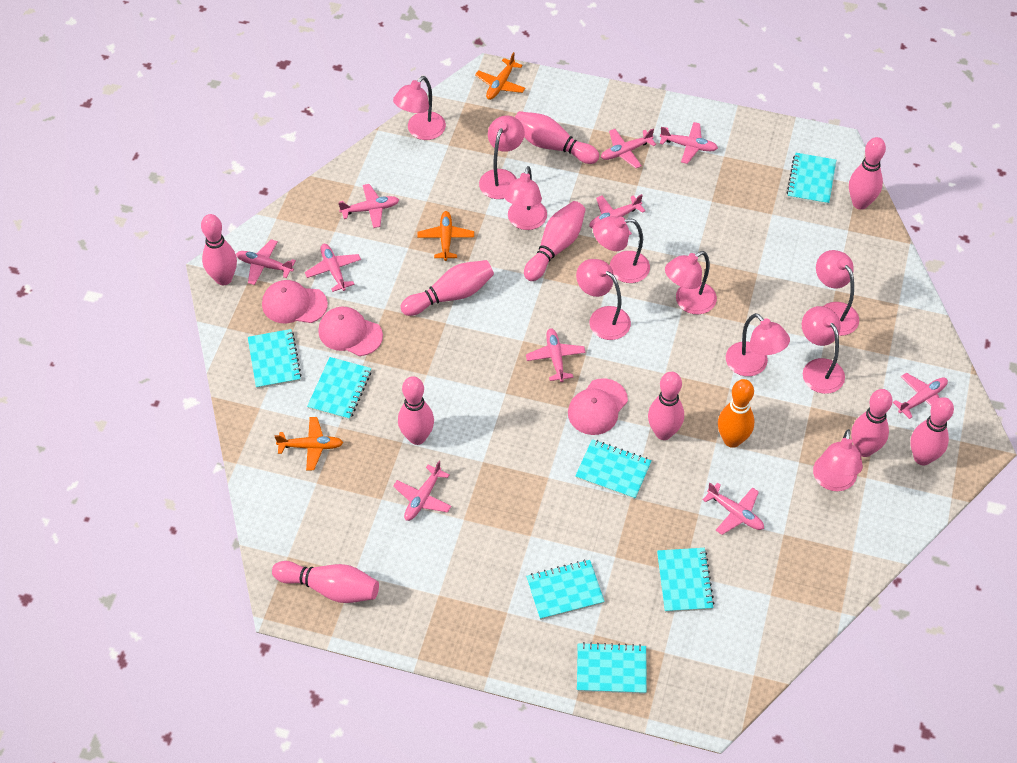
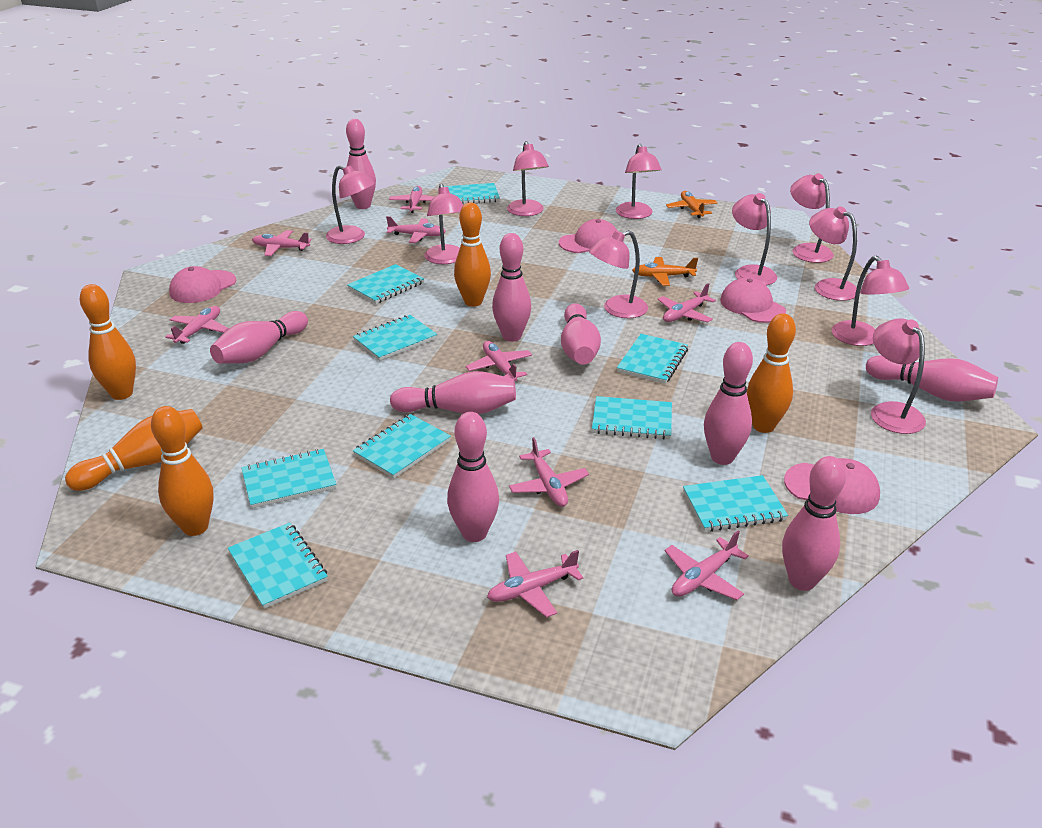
orange bowling pin: [718,379,755,448] = 1 -> [65,409,203,491] [80,284,136,400] [151,406,214,536] [454,203,491,307] [747,313,796,433] = 5
orange plane: [275,417,343,470] [417,211,474,261] [475,52,526,100] = 3 -> [632,257,698,286] [666,191,718,218] = 2
pink bowling pin: [201,214,237,285] [272,561,379,603] [398,376,434,445] [401,260,494,316] [515,111,599,164] [524,201,585,281] [648,372,684,440] [849,137,886,210] [851,389,893,457] [910,397,954,465] = 10 -> [210,311,308,364] [346,119,376,209] [390,371,516,414] [447,412,499,542] [492,233,531,342] [561,303,601,365] [704,342,753,465] [782,456,846,591] [866,355,998,402] = 9
pink cap: [262,280,328,323] [318,307,383,356] [568,378,628,435] = 3 -> [169,266,236,303] [559,219,617,253] [720,277,786,323] [784,458,880,514] = 4
pink plane: [236,239,296,285] [305,244,361,292] [338,184,399,228] [393,461,451,521] [526,328,586,382] [589,194,645,235] [601,128,656,168] [660,122,718,164] [703,483,764,535] [893,373,948,419] = 10 -> [165,306,229,344] [252,230,312,256] [386,216,446,243] [389,186,435,213] [466,341,532,381] [487,550,583,618] [509,437,589,507] [658,283,716,323] [665,531,749,600] = 9
turquoise notebook: [248,329,302,389] [307,357,371,420] [526,560,605,620] [575,439,652,499] [577,642,647,694] [657,548,714,612] [786,153,836,205] = 7 -> [228,523,328,609] [241,449,336,509] [347,264,424,304] [353,315,437,361] [353,414,451,479] [444,183,500,204] [592,396,672,440] [617,334,688,384] [683,475,788,532] = 9

